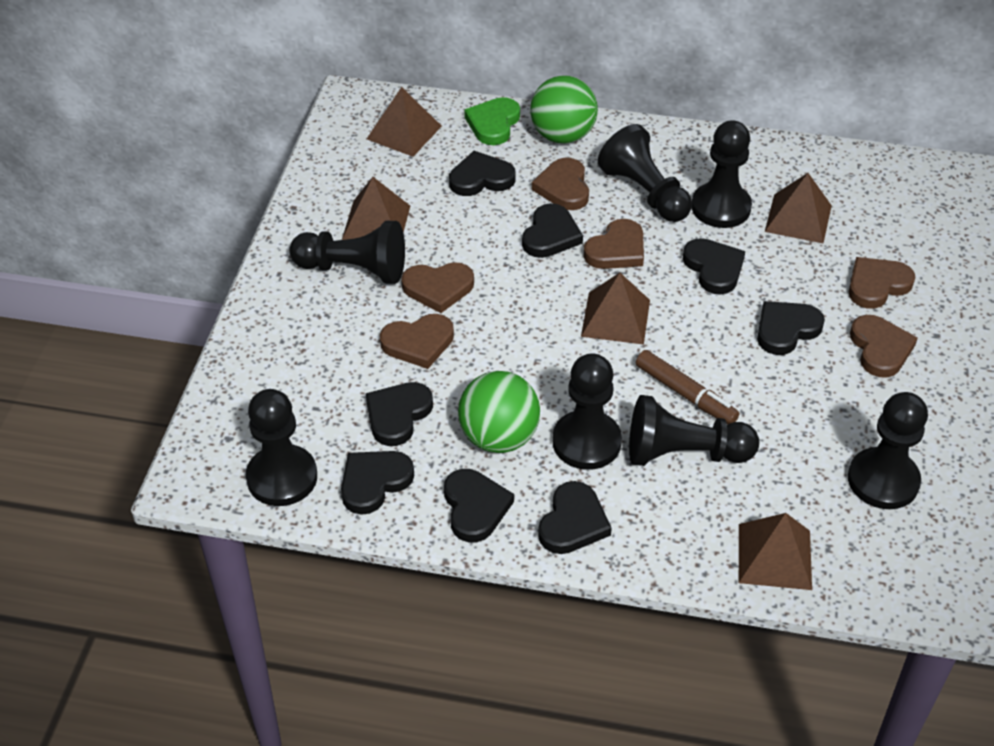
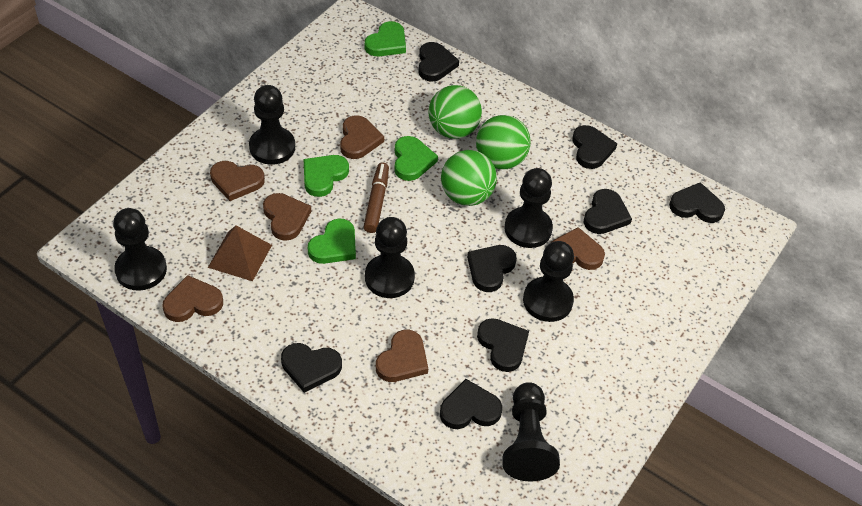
black pawn: [246,389,317,506] [289,221,405,284] [552,353,622,470] [598,124,692,222] [629,395,759,466] [692,120,752,228] [848,392,928,509] = 7 -> [113,208,167,291] [249,85,295,165] [365,217,415,298] [502,382,560,482] [504,168,553,248] [523,241,574,322] = 6
brown pyramid: [342,177,410,240] [367,87,442,157] [581,273,650,345] [739,513,812,590] [765,173,832,243] = 5 -> [208,225,272,281] = 1
green ball: [458,371,540,453] [530,75,598,144] = 2 -> [428,85,482,139] [441,150,497,206] [476,115,531,169] = 3
green heart: [464,97,520,145] = 1 -> [304,155,349,197] [308,218,356,264] [365,21,406,56] [394,136,438,181] = 4

